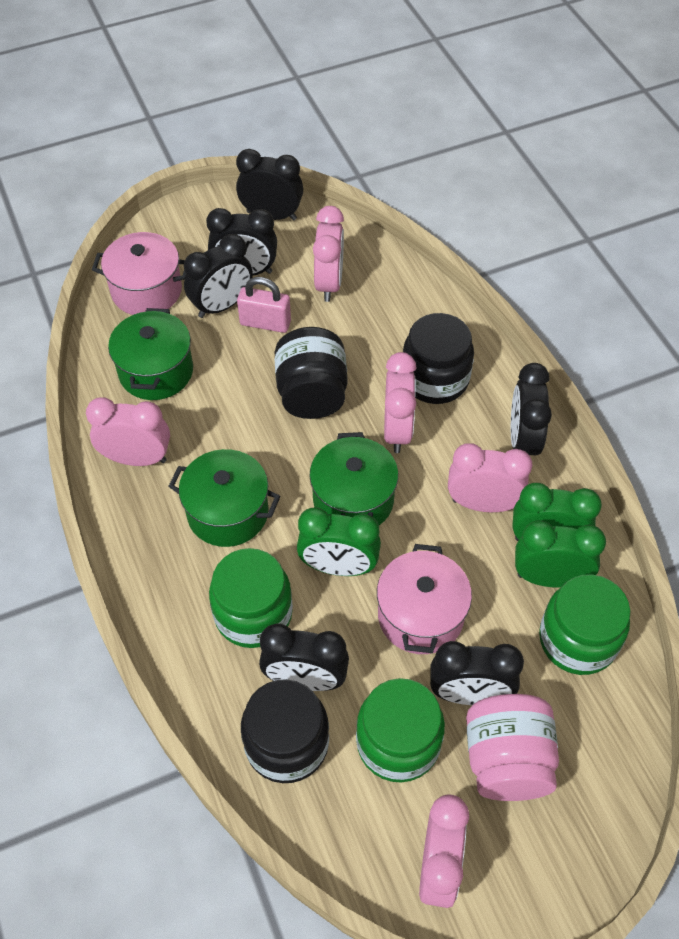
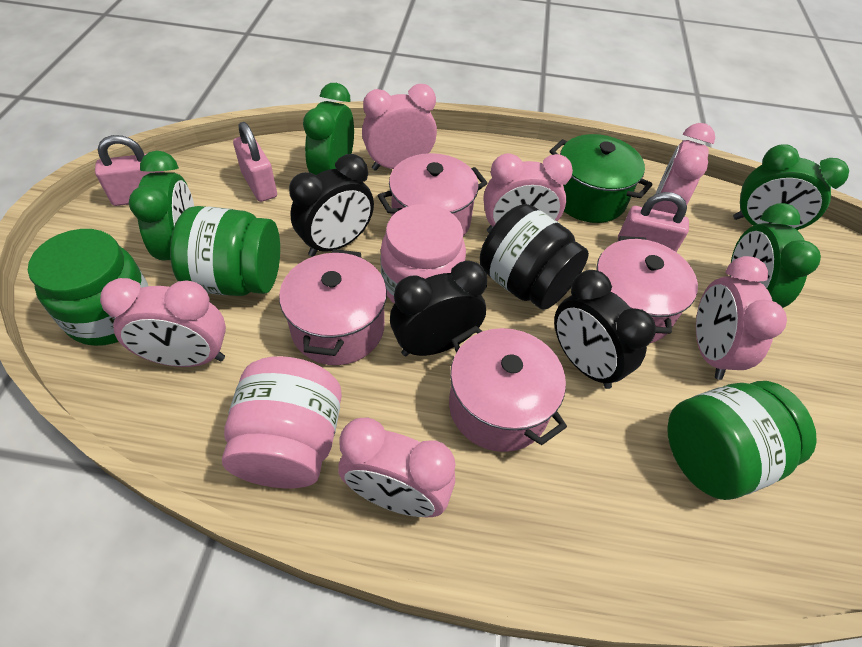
black clock: [184,234,253,318] [206,208,277,276] [236,149,303,221] [259,623,349,691] [430,641,524,705] [511,363,552,455] = 6 -> [289,154,374,257] [390,261,487,356] [554,270,656,389] = 3
black jar: [241,679,329,783] [274,327,348,419] [403,313,474,404] = 3 -> [480,204,589,310] = 1
green clock: [297,508,381,576] [512,483,602,541] [515,520,606,588] = 3 -> [129,151,194,260] [303,83,354,175] [731,203,821,308] [733,144,849,230] = 4
green pot: [108,308,193,400] [168,449,281,547] [309,432,398,525] = 3 -> [550,134,653,223] = 1
pink clock: [86,397,170,466] [313,206,344,302] [384,352,417,453] [419,795,469,908] [448,443,532,512] = 5 -> [100,278,226,367] [338,418,455,517] [362,84,437,171] [484,153,573,233] [652,123,715,214] [696,256,787,380] = 6
pink jar: [466,694,559,801] = 1 -> [222,356,342,488] [380,204,466,303] = 2
pink padlock: [237,277,291,333] = 1 -> [95,135,164,206] [233,122,277,202] [617,192,689,252] = 3
pink pot: [92,232,186,315] [377,544,472,654] = 2 -> [279,249,387,365] [378,153,487,236] [449,326,567,452] [596,236,698,343] = 4

